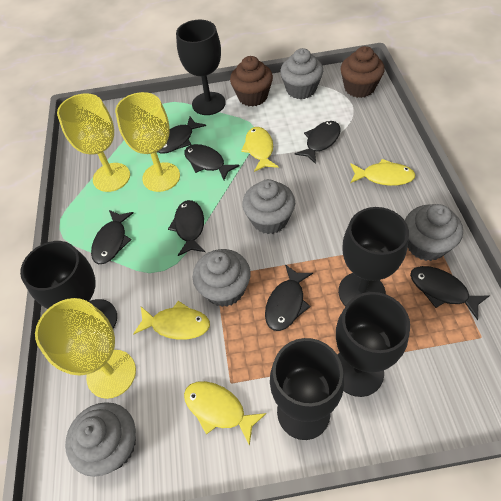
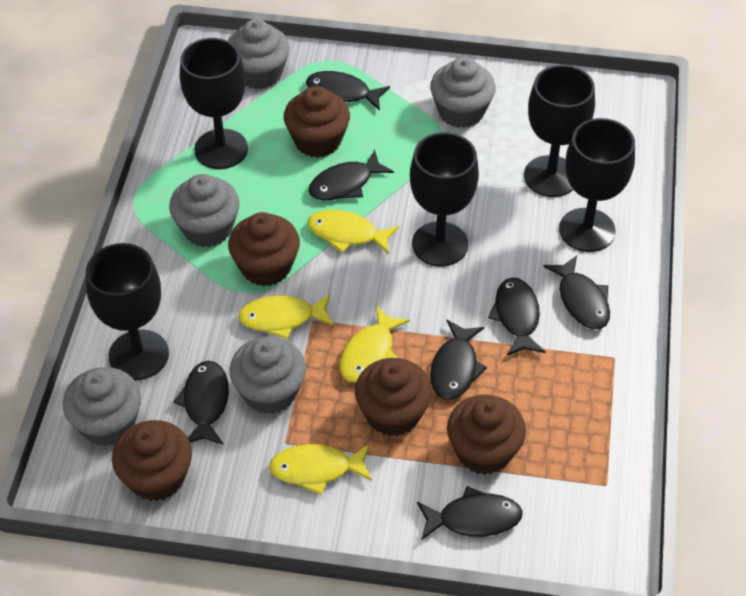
brown cupcake: [230,56,273,107] [341,46,385,98] = 2 -> [112,420,192,501] [228,212,300,286] [284,86,350,158] [355,358,432,436] [447,394,526,475] = 5
yellow goblet: [35,298,136,399] [57,93,130,192] [115,92,180,192] = 3 -> none = 0

